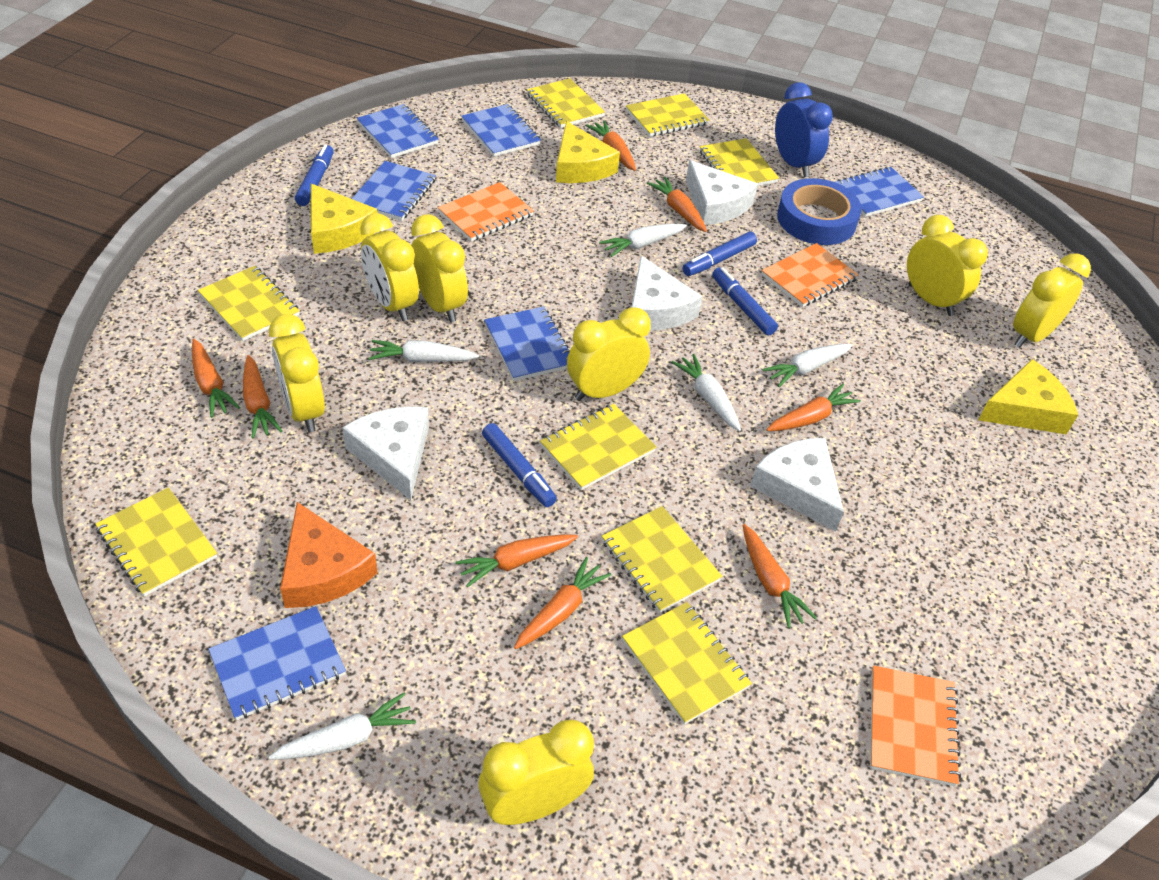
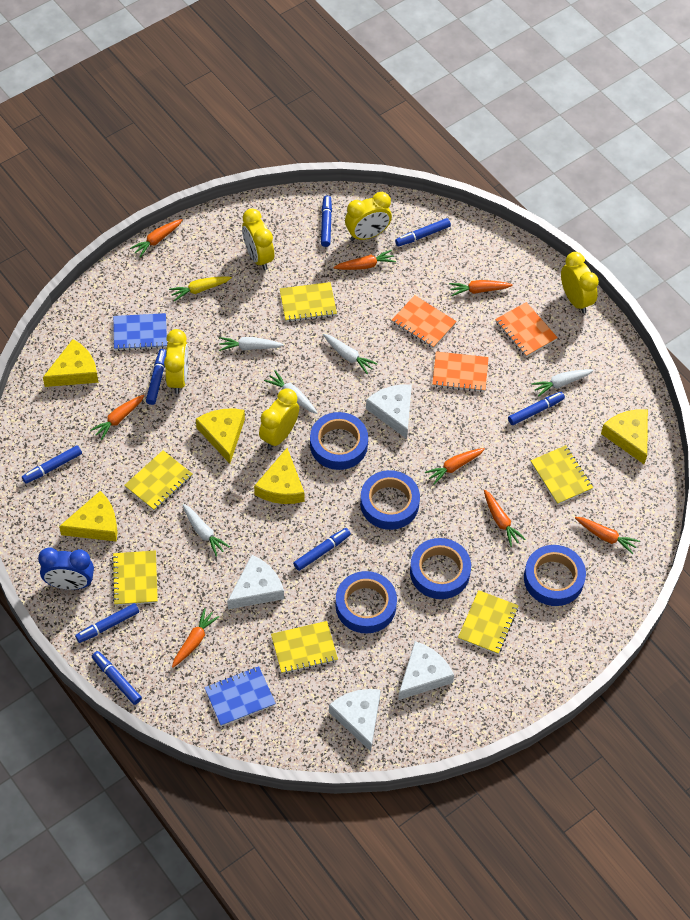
blue marker: [295,144,334,206] [482,423,557,507] [682,232,757,276] [712,267,778,336] = 4 -> [22,445,82,484] [75,603,139,643] [92,651,142,705] [146,349,166,405] [293,528,351,571] [321,195,332,247] [395,218,451,247] [508,392,565,425] = 8
blue notebook: [208,606,346,720] [352,161,436,221] [357,104,439,158] [461,104,541,157] [484,307,570,381] [835,167,924,217] = 6 -> [113,313,167,351] [204,666,276,726] = 2
blue tape: [777,178,862,245] = 1 -> [310,412,368,470] [335,571,397,634] [360,470,420,530] [410,538,471,599] [524,545,586,606] = 5
orange cheese: [280,502,377,608] = 1 -> none = 0
yellow carrot: none = 0 -> [169,276,232,301] = 1
yellow cheese: [311,184,378,254] [556,121,620,183] [978,359,1078,435] = 3 -> [43,339,98,387] [59,491,117,542] [196,409,245,464] [254,448,304,504] [601,409,648,464] = 5
yellow clock: [269,314,325,432] [360,213,419,321] [411,214,468,322] [478,720,594,825] [567,307,651,401] [907,215,988,316] [1013,253,1091,348] = 7 -> [164,329,188,394] [242,208,274,270] [259,389,299,449] [345,192,392,241] [561,252,599,313] = 5
yellow notebook: [95,487,217,597] [198,266,299,341] [527,78,605,128] [540,404,656,490] [602,506,722,613] [622,602,752,725] [626,93,709,137] [700,138,779,186] = 8 -> [112,551,158,606] [124,450,192,511] [271,621,338,674] [280,282,337,322] [458,590,519,654] [531,445,593,505] = 6

